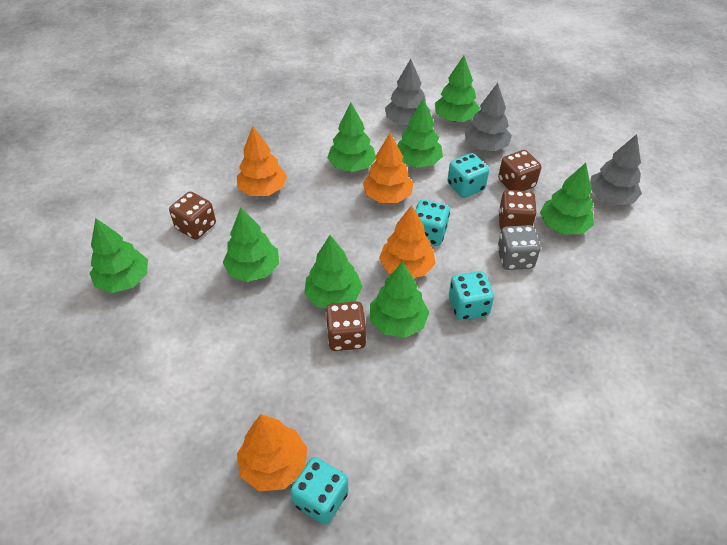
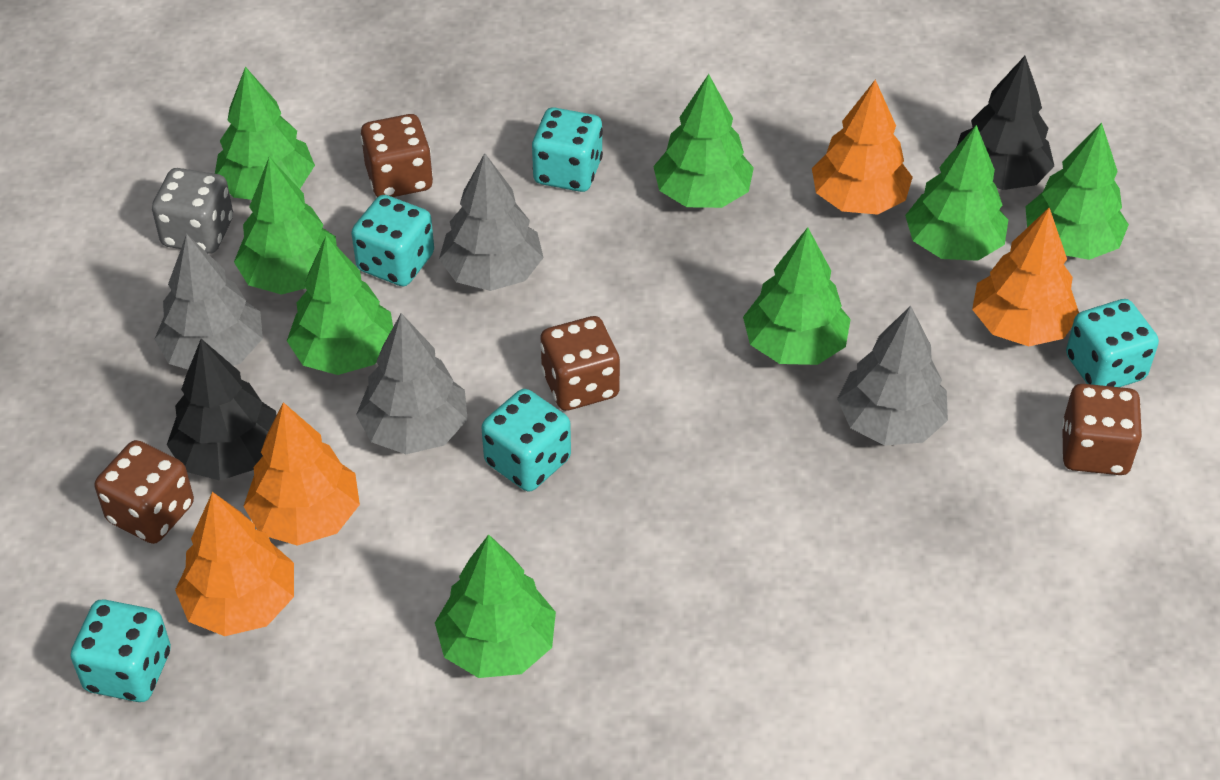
black tree: none = 0 -> [167,339,277,481] [957,56,1054,190] = 2
grey tree: [385,59,430,125] [464,83,512,151] [590,134,642,205] = 3 -> [154,234,263,369] [356,313,468,454] [439,153,544,291] [837,306,948,446] = 4
turquoise dice: [290,457,349,525] [415,200,450,246] [447,153,489,198] [449,271,494,320] = 4 -> [70,599,171,702] [351,195,434,286] [481,389,571,491] [532,107,603,192] [1066,299,1159,387] = 5

